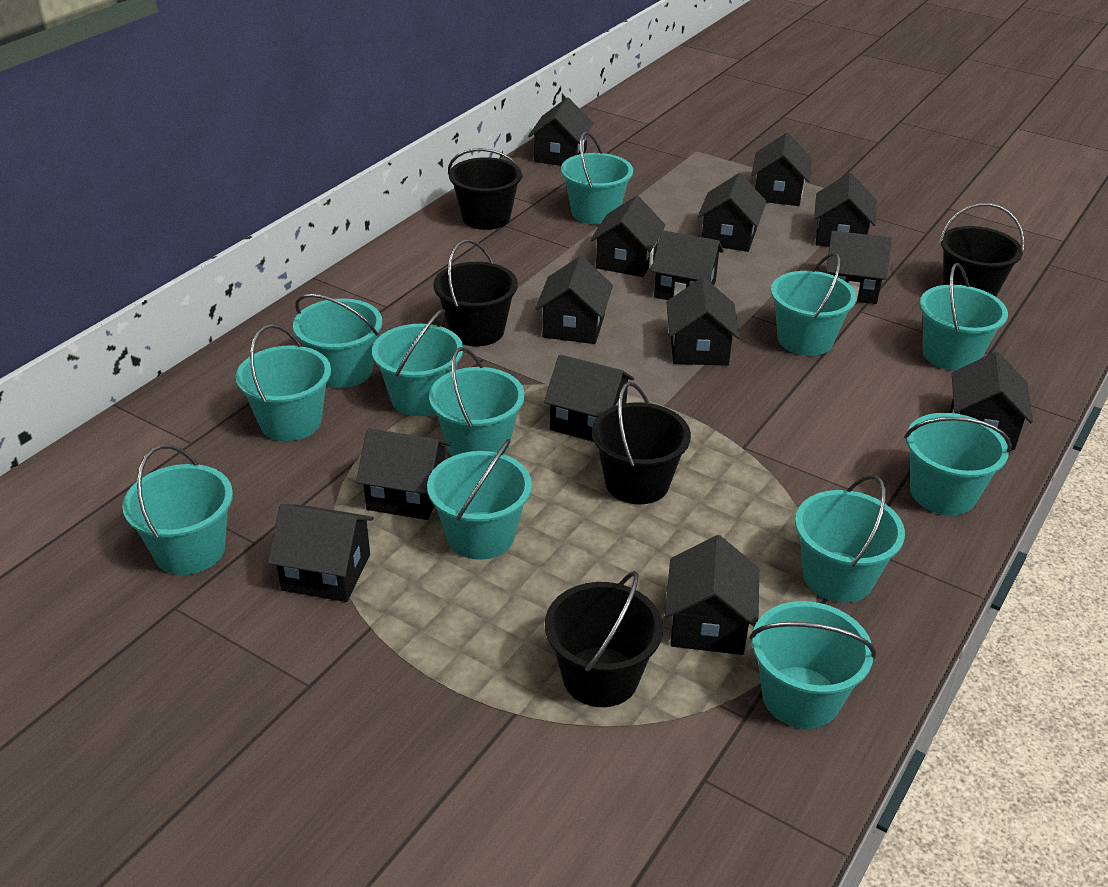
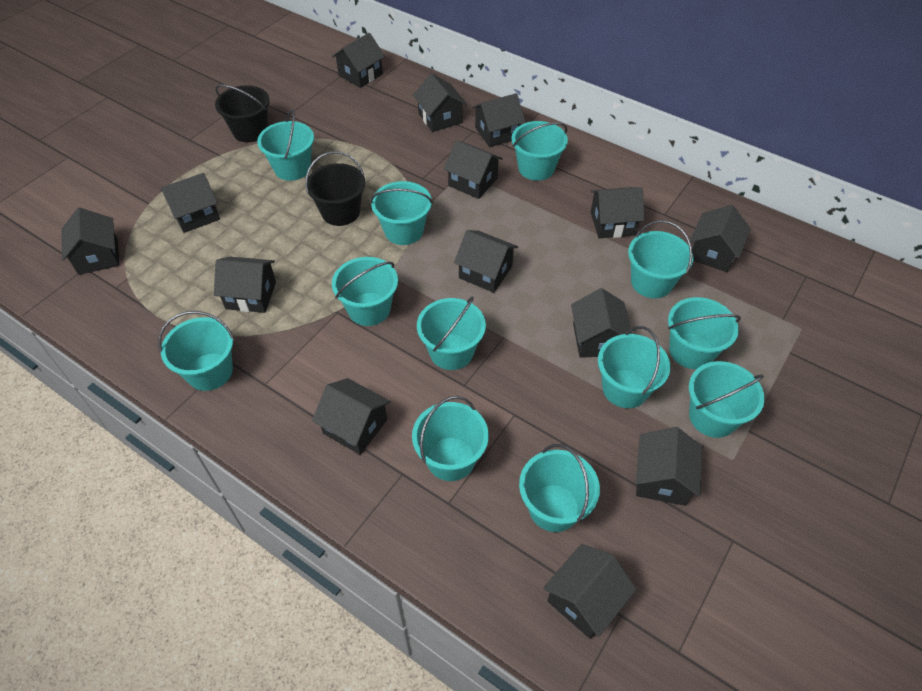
black bucket: [433,239,518,347] [448,148,523,230] [545,571,663,707] [592,382,691,504] [939,203,1025,297] = 5 -> [215,84,270,142] [305,151,365,226] = 2

